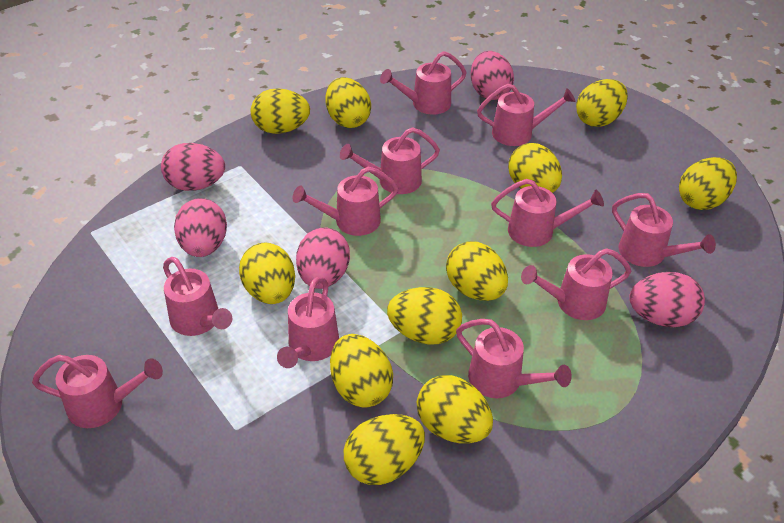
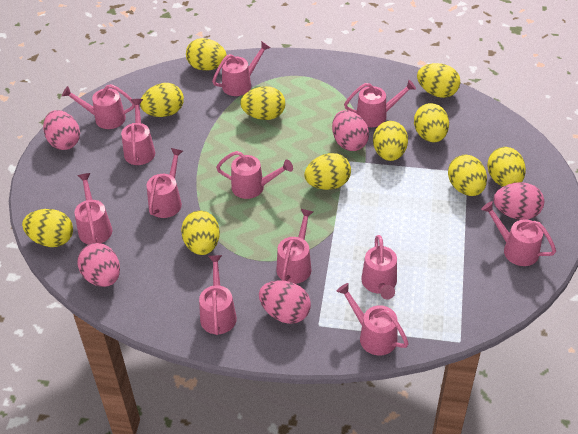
pink watering can: [32,355,163,428] [163,257,232,336] [277,277,339,368] [293,167,398,236] [340,127,440,194] [380,51,467,115] [456,319,572,398] [477,84,575,146] [491,179,604,247] [521,248,631,320] [612,193,716,267] = 11 -> [62,84,135,129] [74,173,112,245] [121,99,155,165] [147,148,183,218] [199,255,237,335] [212,41,270,96] [216,151,293,199] [276,209,313,284] [336,283,409,356] [344,80,416,127] [362,235,397,300] [481,201,556,266] = 12

